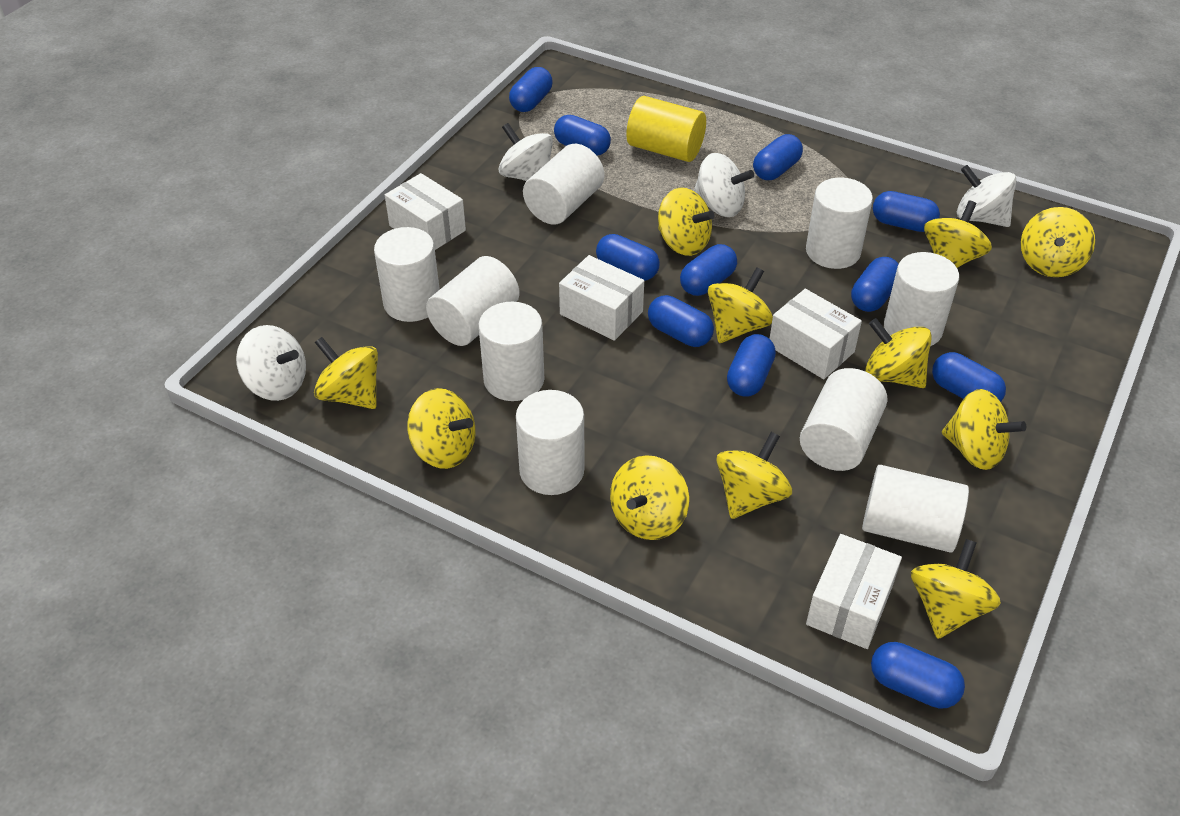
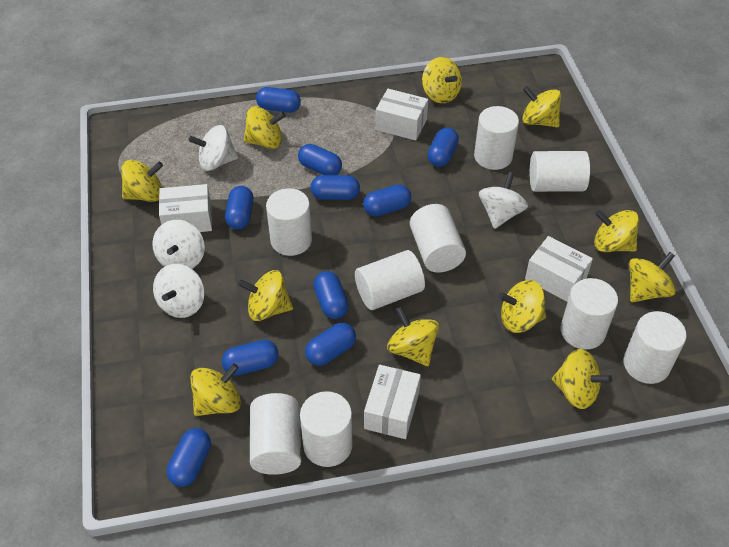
blue capsule: [509,67,552,112] [554,115,611,155] [596,234,660,281] [648,295,714,347] [680,244,737,296] [727,334,776,397] [753,134,803,180] [851,257,898,312] [871,642,965,709] [873,191,940,232] [932,352,1006,402] = 11 -> [167,428,211,487] [222,340,279,376] [225,186,254,229] [256,87,301,113] [298,144,342,175] [305,323,356,366] [311,175,360,200] [313,271,349,319] [363,184,411,216] [428,127,459,167] = 10
yellow cylinder: [626,96,706,162] = 1 -> none = 0

